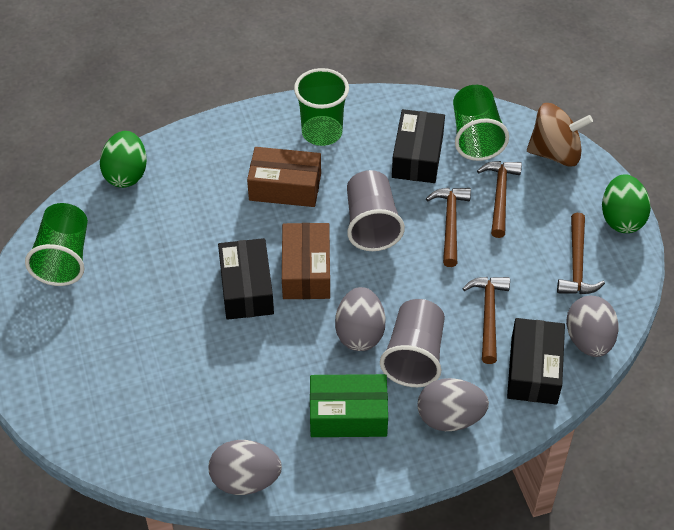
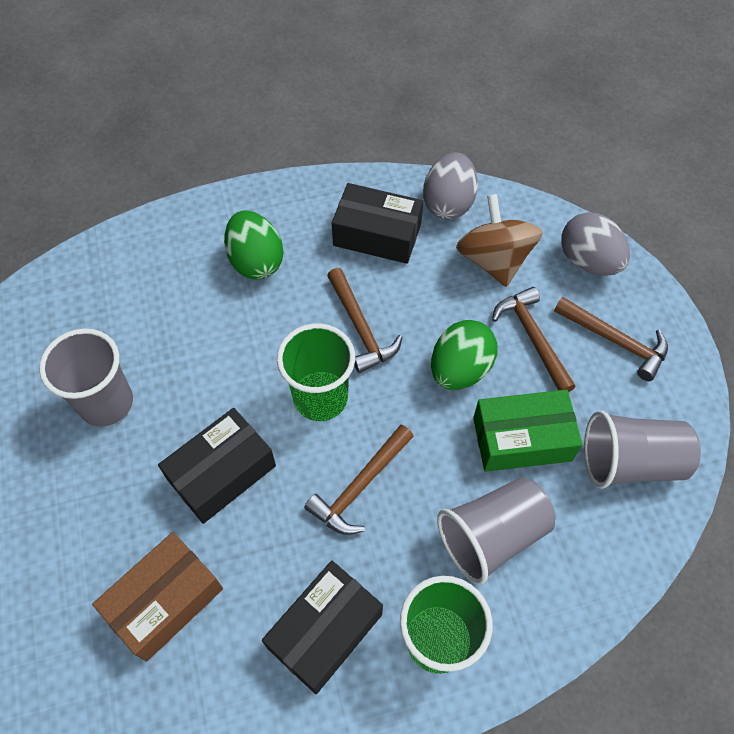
brown box: [247,147,321,207] [282,223,330,299] = 2 -> [92,532,223,662] = 1
green cup: [25,203,88,286] [294,68,349,146] [453,85,509,161] = 3 -> [277,324,355,421] [400,576,493,674] = 2
grey cup: [347,170,405,251] [380,299,445,387] = 2 -> [39,328,133,427] [437,477,555,585] [584,411,701,489] = 3
grey egg: [209,440,282,495] [335,287,386,351] [417,378,489,431] [566,296,619,357] = 4 -> [423,152,478,220] [561,212,630,276] = 2

